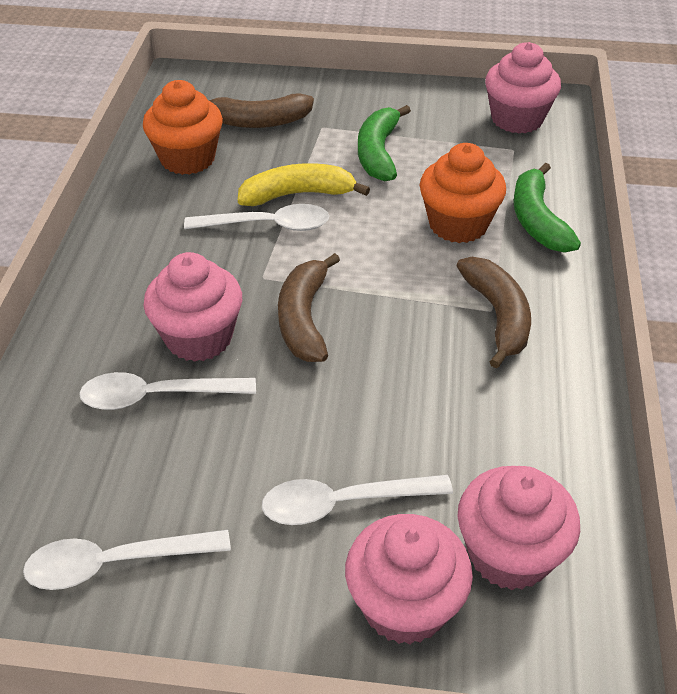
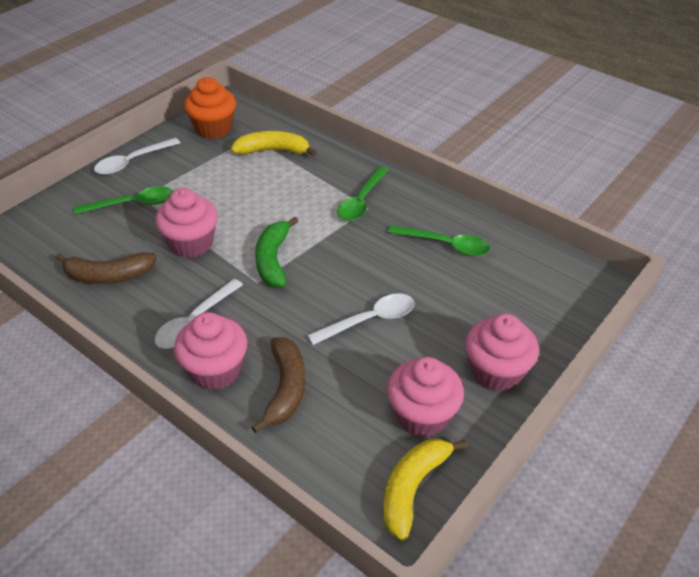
brown banana: [209,93,314,128] [278,253,340,362] [457,257,531,368] = 3 -> [55,252,157,284] [251,337,305,433] = 2
green banana: [358,105,411,181] [513,163,581,253] = 2 -> [255,217,299,287] = 1
green spoon: none = 0 -> [74,186,173,215] [337,166,388,221] [388,225,490,256] = 3
orange cupcake: [143,80,223,175] [419,143,506,243] = 2 -> [184,77,236,139] = 1
white spoon: [23,530,231,590] [79,372,256,410] [184,204,329,231] [262,475,453,525] = 4 -> [94,138,180,175] [155,279,243,348] [307,293,415,345] = 3
yellow banana: [238,163,370,206] = 1 -> [231,131,317,156] [383,439,467,541] = 2

